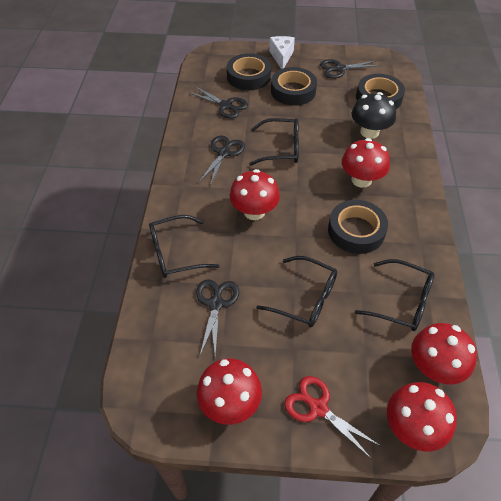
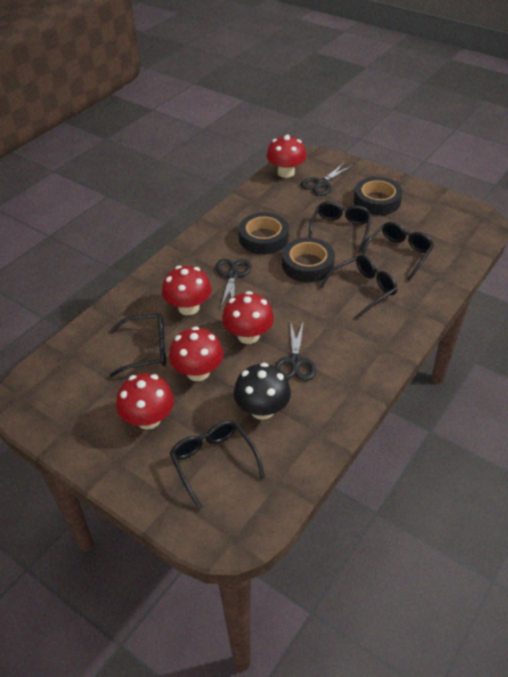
black glasses: [149,215,219,278] [249,118,299,166] [256,256,338,327] [355,259,434,331] = 4 -> [110,313,166,377] [169,420,265,510] [309,201,371,252] [320,255,398,319] [361,222,434,281] = 5
black scissors: [188,86,248,119] [196,279,239,356] [199,136,245,186] [320,59,381,79] = 4 -> [216,259,252,307] [275,321,316,381] [301,163,352,196] = 3
black tape: [227,53,271,90] [271,67,317,106] [328,200,388,254] [356,74,405,109] = 4 -> [239,212,289,255] [282,238,335,282] [354,177,403,215] = 3
red scissors: [284,376,381,459] = 1 -> none = 0
white cheese: [269,36,295,69] = 1 -> none = 0

